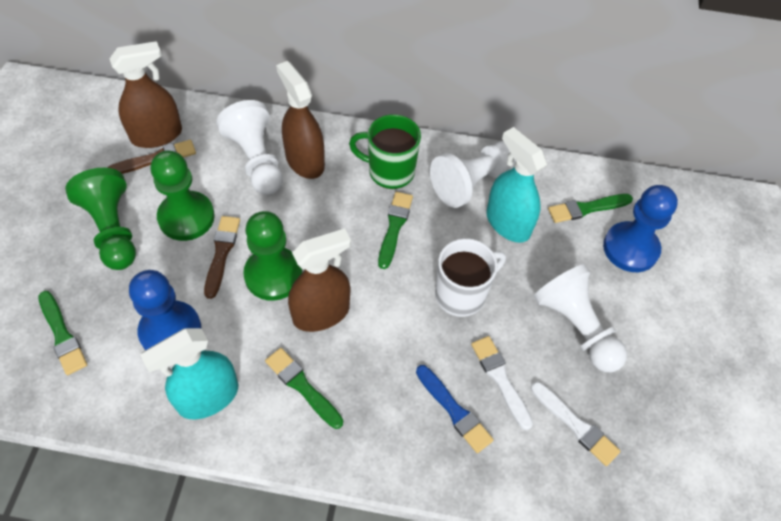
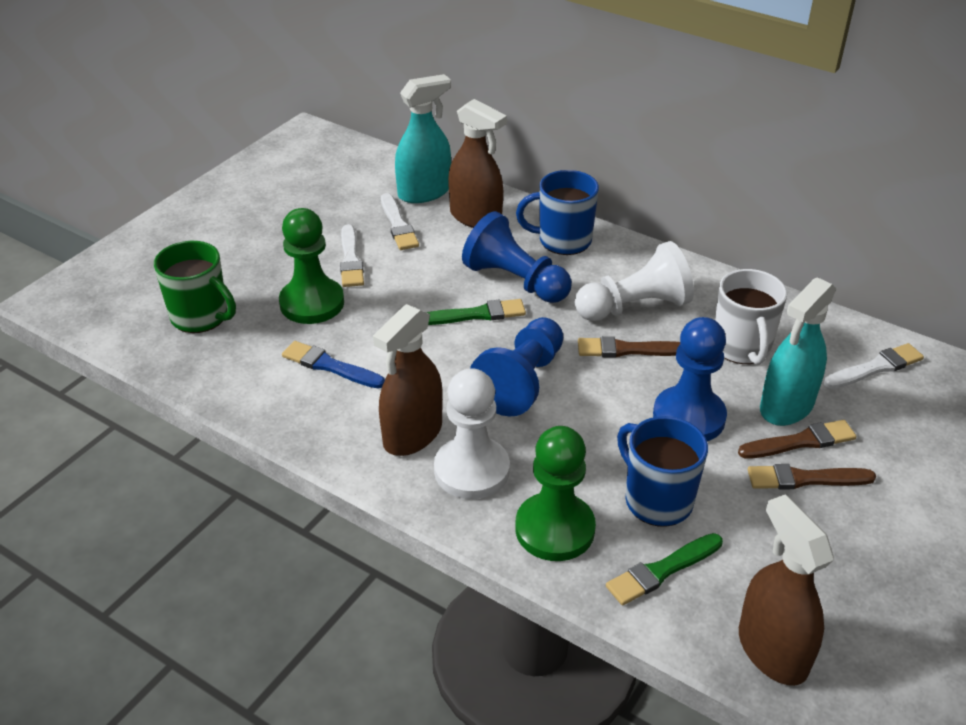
blue mug: none = 0 -> [516,170,599,255] [617,416,708,527] = 2
blue pawn: [129,270,201,350] [603,185,678,272] = 2 -> [462,211,572,303] [470,317,563,417] [653,317,727,441] = 3
brown brush: [108,140,196,174] [204,216,240,299] = 2 -> [578,336,680,358] [738,420,856,459] [748,464,876,490] = 3
green brush: [38,291,87,375] [265,348,343,429] [378,192,413,269] [548,194,633,223] = 4 -> [426,299,526,325] [606,533,723,605] = 2
green pawn: [65,168,136,270] [151,150,215,241] [243,211,302,301] = 3 -> [279,208,344,324] [515,426,596,561] = 2
white brush: [471,336,533,430] [531,382,620,466] = 2 -> [340,224,364,287] [381,193,419,250] [824,343,924,389] = 3
white pawn: [216,100,283,195] [430,141,516,208] [534,264,627,372] = 3 -> [434,368,510,499] [575,241,694,321] = 2

